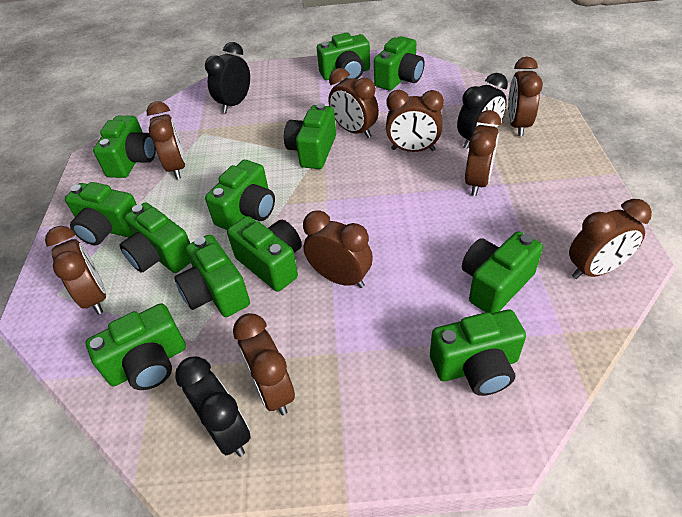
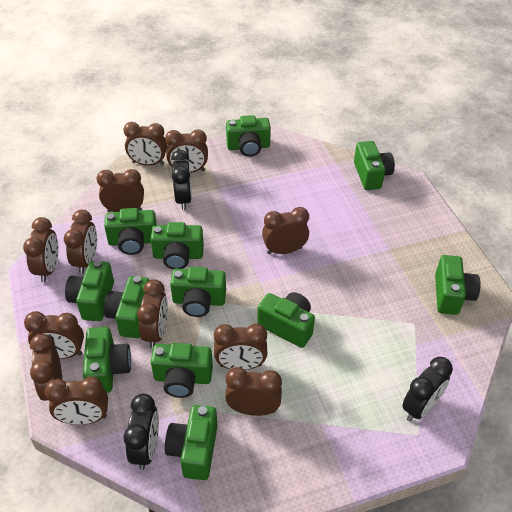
brown clock: [45,226,106,314] [147,101,186,179] [233,313,295,415] [303,210,373,288] [329,68,379,138] [386,90,444,152] [465,110,501,196] [508,56,543,136] [569,199,652,279] = 9 -> [23,217,59,282] [24,311,84,359] [30,334,63,401] [44,376,108,425] [64,210,97,274] [97,169,144,212] [123,122,167,166] [137,279,168,349] [165,129,208,173] [214,324,267,370] [225,367,282,416] [262,207,309,254] = 12

